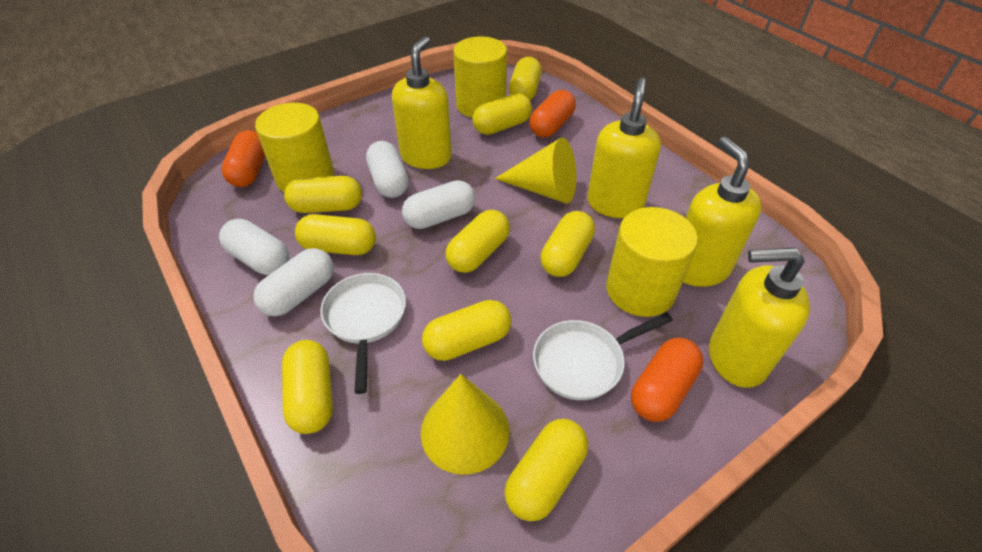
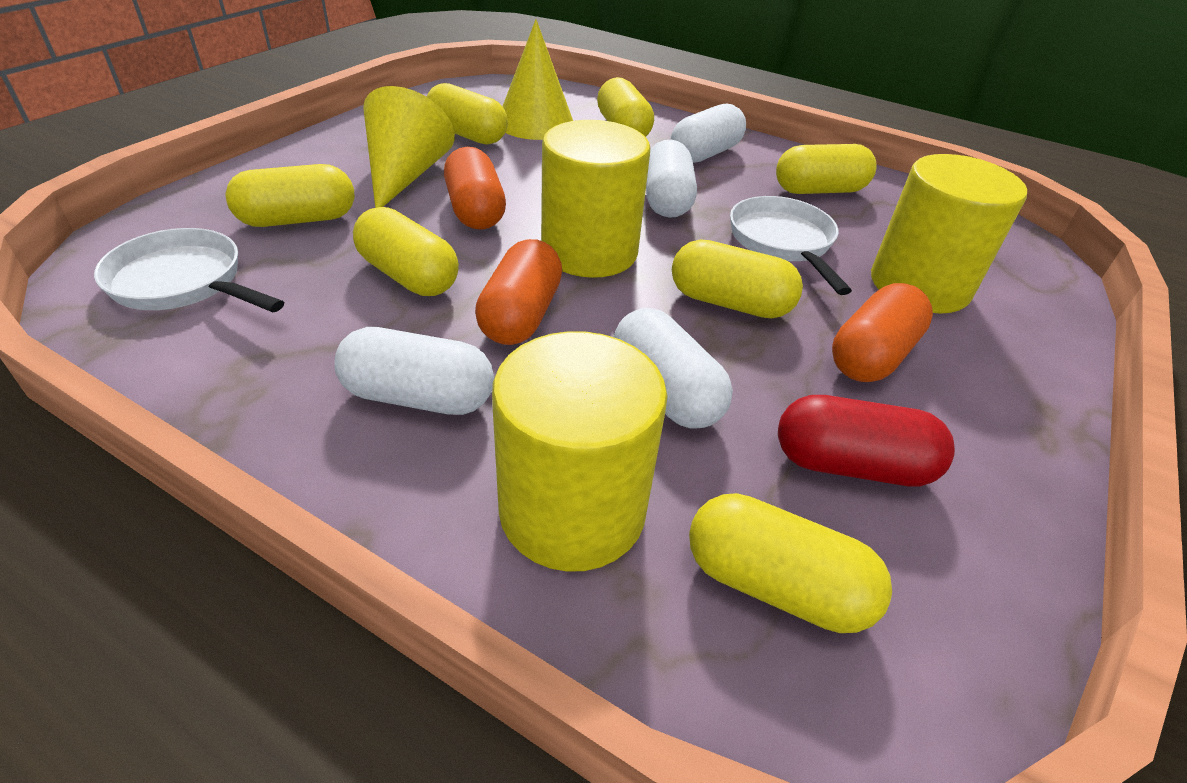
red capsule: none = 0 -> [778,395,955,487] = 1
yellow capsule: [282,340,333,434] [284,176,362,213] [295,214,376,255] [422,300,511,361] [445,210,510,273] [472,93,532,135] [504,419,588,521] [509,57,542,100] [540,211,595,277] = 9 -> [225,164,354,227] [353,207,459,296] [427,83,508,145] [597,77,654,137] [672,240,803,319] [689,493,892,633] [776,144,877,194] = 7
yellow soap dispenser: [392,36,452,169] [587,77,661,218] [683,137,761,287] [709,247,810,388] = 4 -> none = 0

